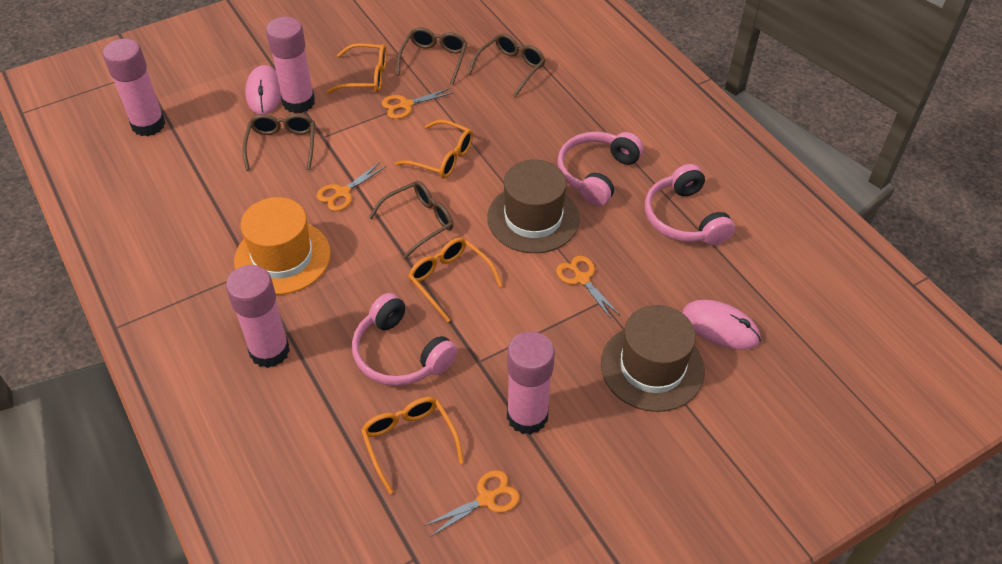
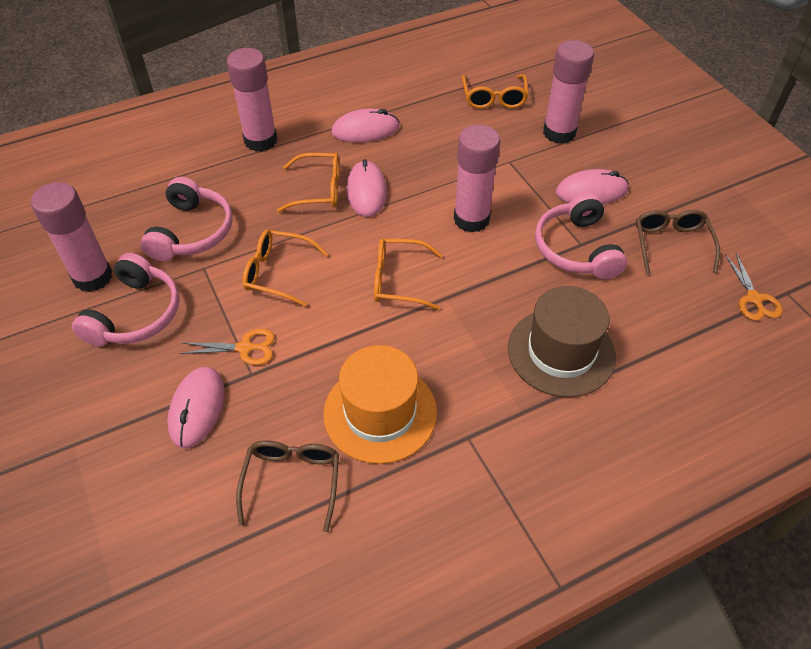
brown glasses: [243,114,315,171] [369,181,453,259] [397,27,467,85] [468,33,545,97] = 4 -> [236,441,339,532] [636,210,720,274] = 2
brown hat: [487,159,580,253] [601,305,705,412] = 2 -> [508,286,616,397] = 1
orange scissors: [316,162,386,211] [382,88,453,119] [424,470,520,537] [556,256,621,320] = 4 -> [180,329,274,365] [725,253,782,321] = 2
pink mouse: [245,65,281,114] [682,300,761,350] = 2 -> [167,367,225,448] [331,109,399,142] [346,159,387,217] [556,169,629,204] = 4

